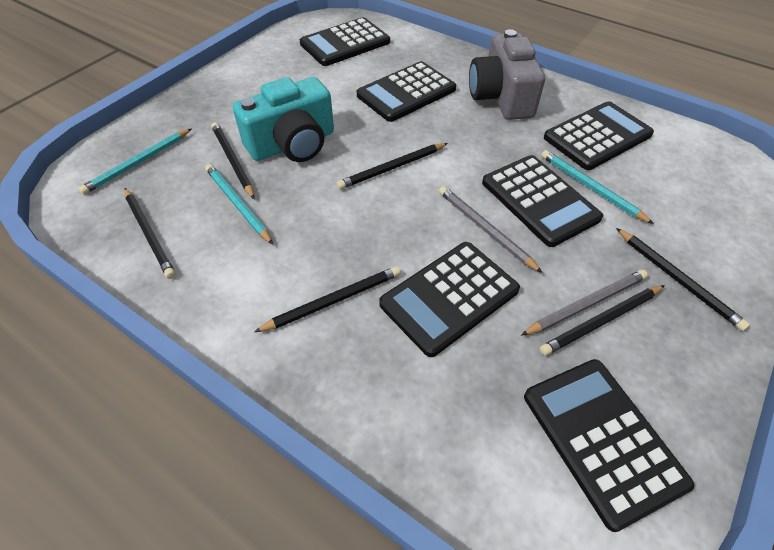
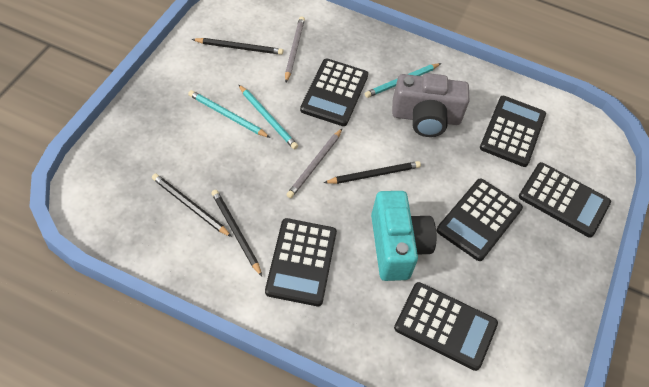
black pencil: [124,188,176,279] [211,122,255,199] [254,266,401,332] [337,143,448,189] [540,285,665,356] [616,228,750,331] = 6 -> [152,174,232,237] [192,38,283,55] [211,190,262,276] [324,161,421,184] = 4

